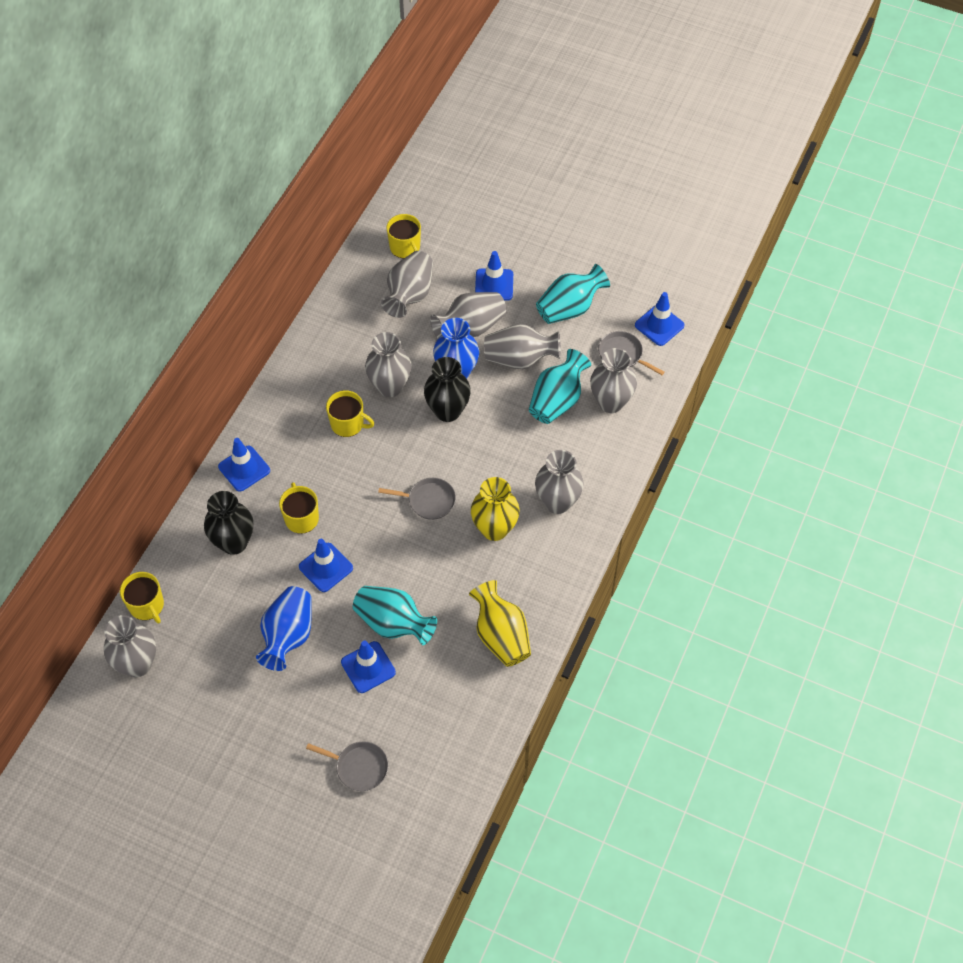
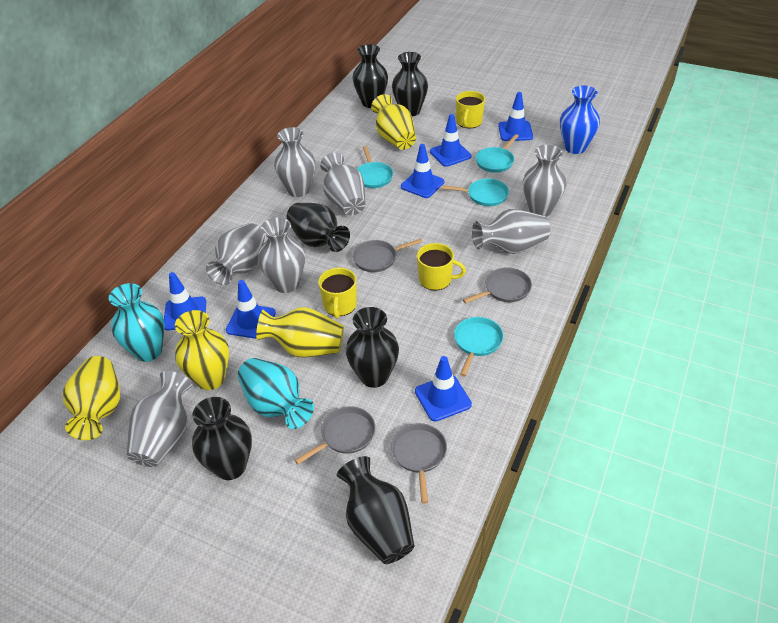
black vase: [204,491,253,555] [424,357,471,422] = 2 -> [192,397,252,480] [287,203,350,252] [337,456,414,564] [346,307,399,388] [352,44,388,108] [392,52,428,116] = 6
blue traffic cone: [218,438,270,492] [299,539,353,592] [341,641,396,693] [475,251,513,301] [635,292,685,346] = 5 -> [164,272,206,330] [226,280,276,339] [401,144,444,198] [415,356,472,422] [430,114,471,167] [498,92,533,141] = 6
blue vase: [256,586,312,671] [433,318,479,379] = 2 -> [560,85,600,154] = 1
grey pan: [306,741,388,791] [378,478,456,520] [598,331,665,375] = 3 -> [295,406,376,464] [352,239,422,272] [391,423,447,504] [463,267,532,304] = 4
turquoise pan: none = 0 -> [357,146,393,188] [442,179,509,206] [454,317,504,376] [476,134,518,173] = 4
turquoise vase: [353,586,437,645] [529,349,591,424] [536,264,610,324] = 3 -> [109,283,165,362] [238,358,314,429] = 2
yellow mug: [120,572,164,623] [279,482,319,534] [326,390,374,437] [386,214,421,259] = 4 -> [318,268,357,319] [417,243,466,290] [456,91,485,128] = 3
yellow vase: [469,580,531,667] [471,477,520,541] = 2 -> [63,356,120,440] [175,310,229,390] [256,307,344,357] [371,94,416,150] = 4

